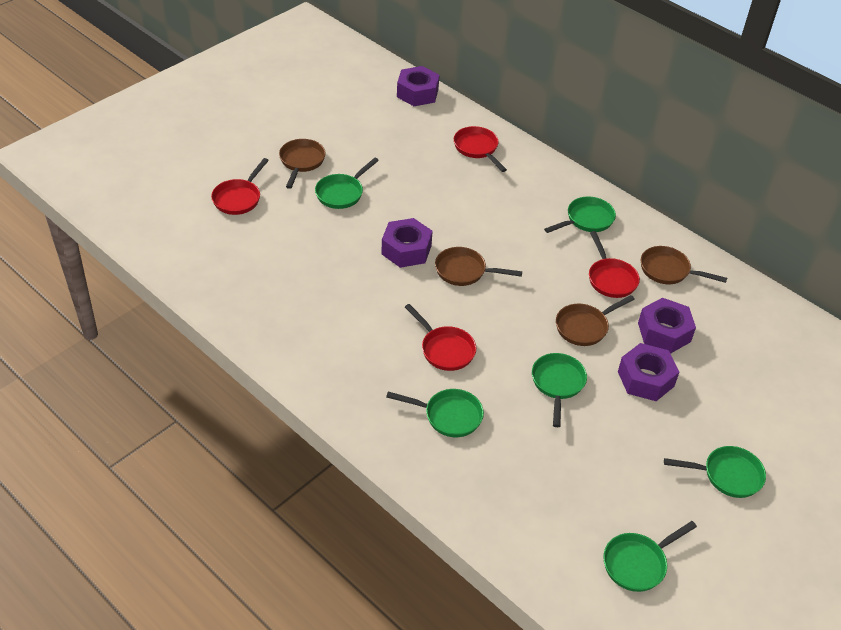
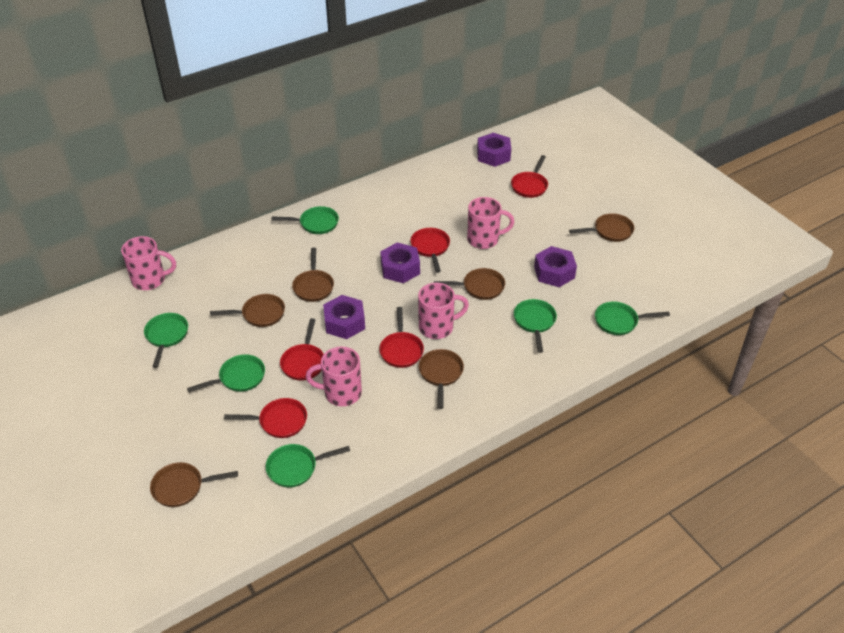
brown pan: [279,139,326,189] [435,247,522,286] [556,295,635,346] [641,246,727,284] = 4 -> [150,462,238,507] [210,294,285,327] [292,248,334,302] [419,349,464,409] [434,268,505,300] [569,213,634,242] = 6
pink mug: none = 0 -> [121,236,176,290] [306,347,362,406] [418,283,469,339] [467,197,514,249] = 4
red pan: [211,158,269,215] [405,304,476,371] [454,126,507,172] [589,231,640,298] = 4 -> [224,398,307,438] [280,318,324,381] [379,307,424,368] [410,228,450,273] [511,155,548,198] = 5

